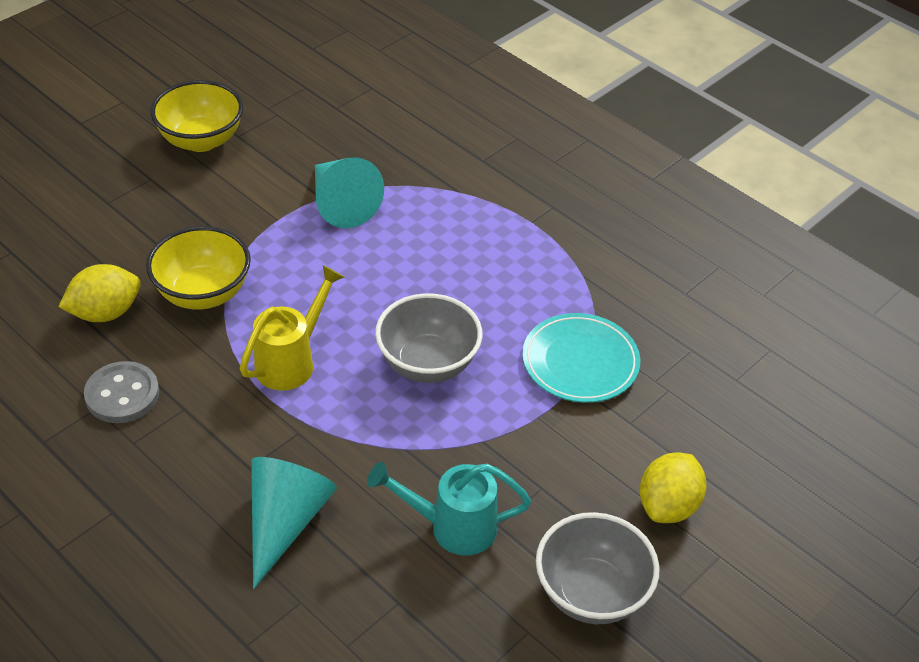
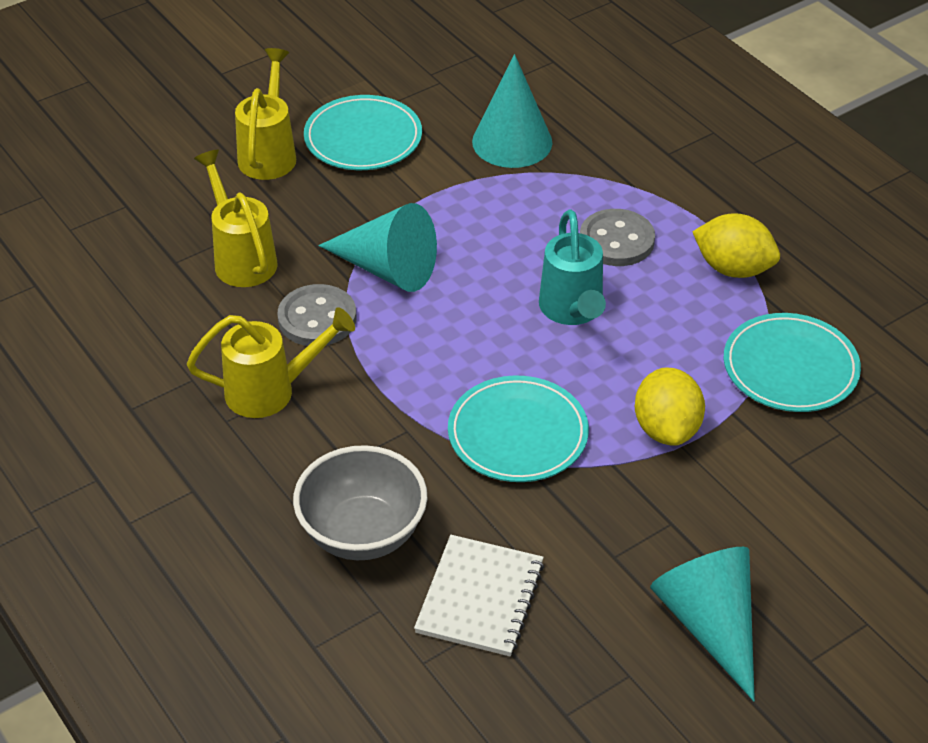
grey bowl: [375,293,483,383] [536,512,659,624] = 2 -> [293,445,427,560] = 1
grey button: [84,361,159,423] = 1 -> [277,284,356,346] [580,209,655,266] = 2
turquoise cone: [251,457,337,589] [315,157,384,228] = 2 -> [318,203,437,292] [472,54,553,168] [650,547,755,701] = 3
turquoise plate: [522,313,640,403] = 1 -> [304,95,422,170] [448,375,589,482] [724,313,861,412] = 3
white notebook: none = 0 -> [414,535,544,656] = 1
yellow bowl: [146,226,251,309] [151,80,243,152] = 2 -> none = 0
yellow watering can: [240,265,344,391] = 1 -> [187,307,355,418] [194,150,278,287] [235,48,296,180] = 3

